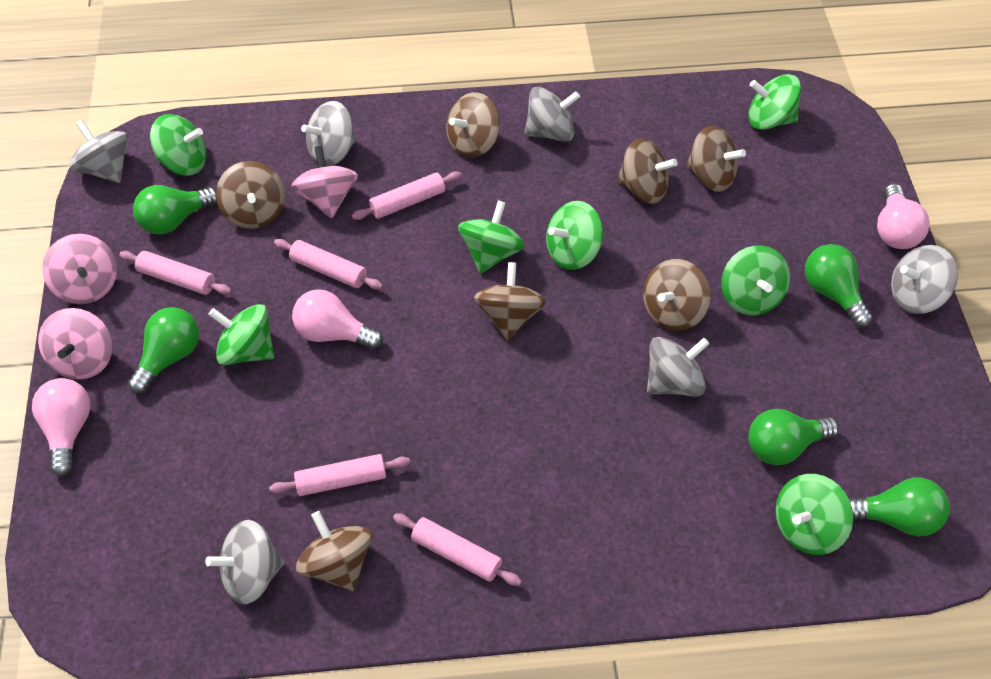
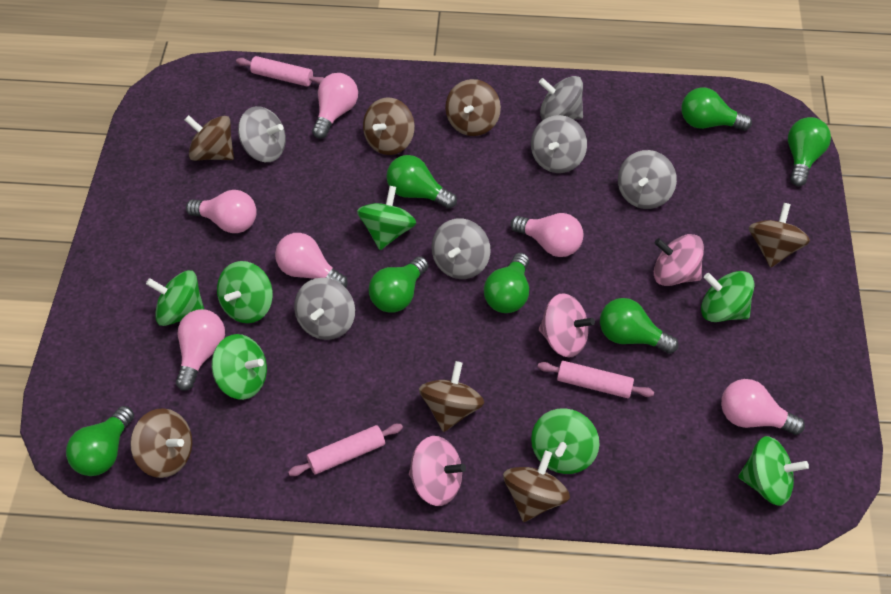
green light bulb: [127,307,199,394] [133,185,217,235] [749,409,839,465] [805,244,873,328] [849,478,950,536] = 5 -> [66,406,134,476] [369,256,428,313] [386,155,457,209] [484,253,529,313] [600,298,679,354] [681,88,752,131] [788,117,831,186] = 7
pink light bulb: [32,378,91,477] [292,289,383,349] [877,184,930,249] = 3 -> [176,310,225,391] [186,190,257,233] [275,233,348,288] [312,73,358,139] [511,213,584,257] [721,379,805,435] = 6
pink rolling pin: [119,251,231,295] [269,454,410,496] [274,239,383,290] [352,171,462,220] [393,514,522,586] = 5 -> [236,56,324,87] [288,424,403,476] [538,361,654,398] = 3

